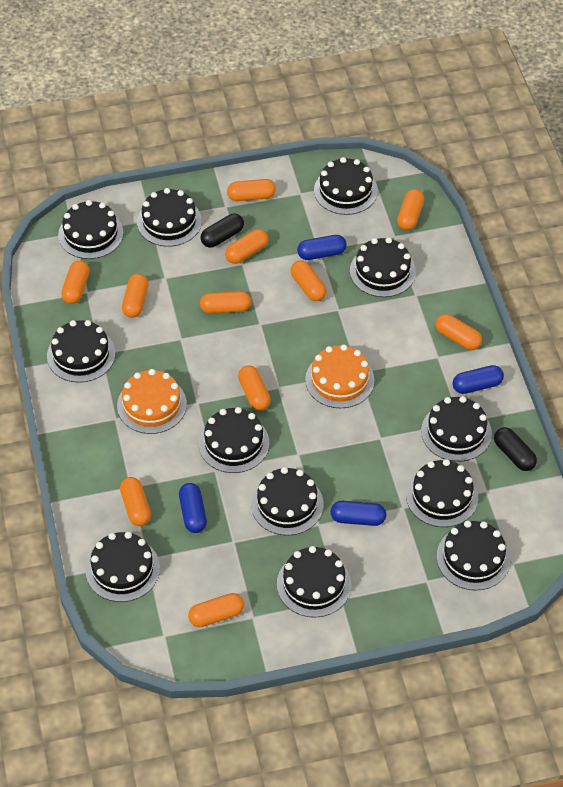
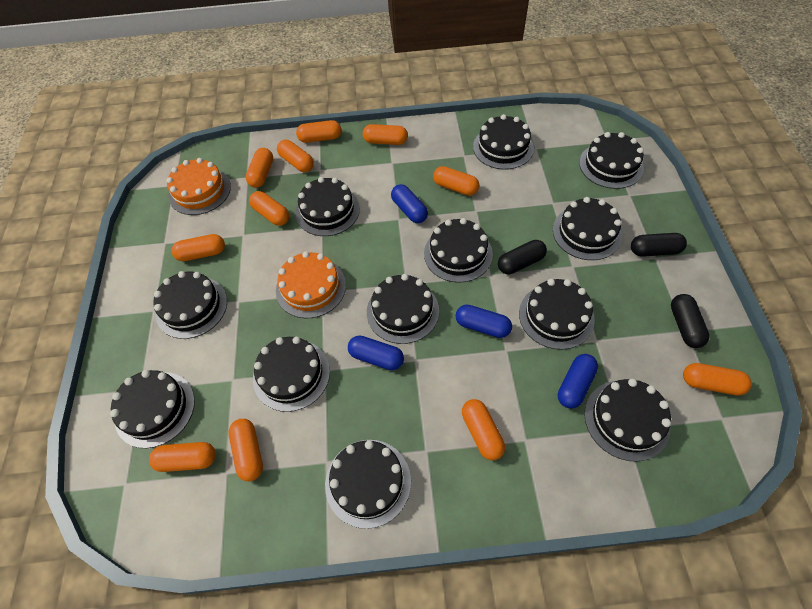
black capsule: [200,213,244,248] [494,427,537,471] = 2 -> [498,240,547,274] [631,233,687,257] [671,294,710,348] = 3

